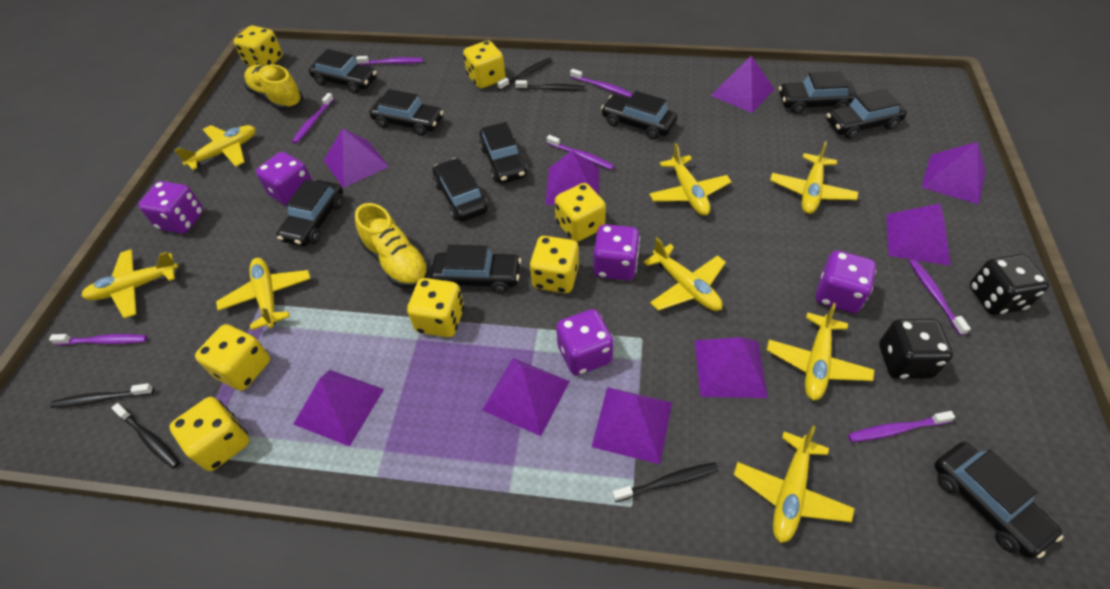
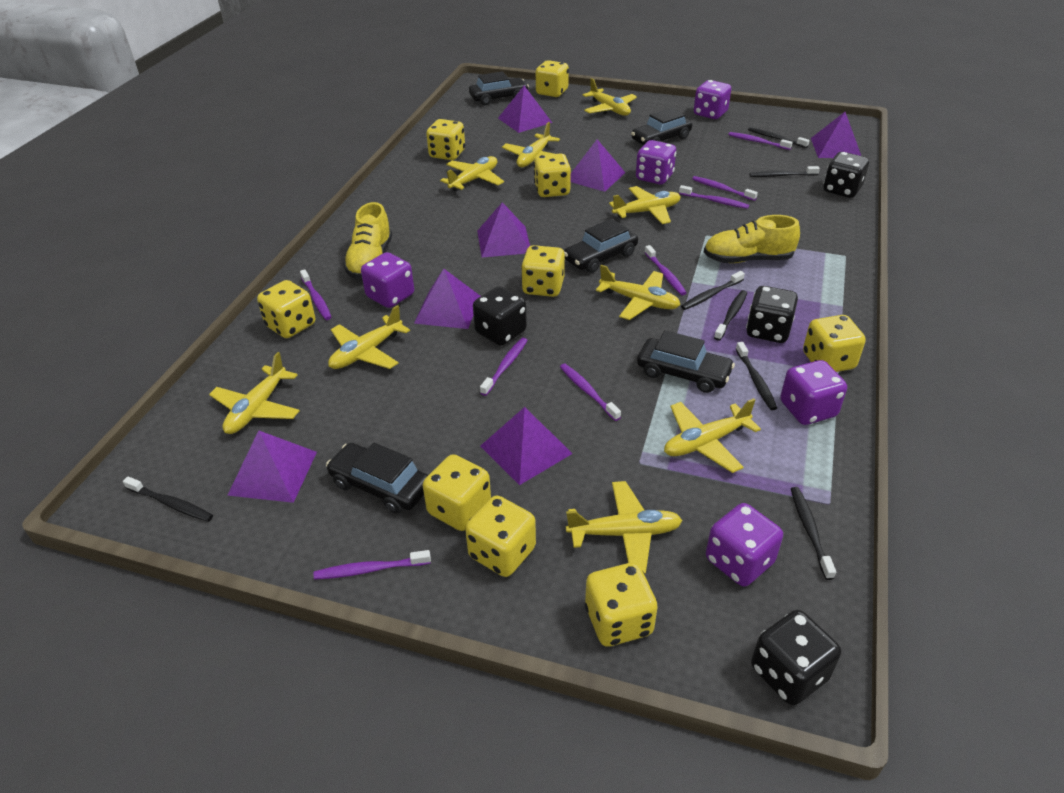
black car: [277,179,344,247] [309,49,377,94] [370,89,444,136] [430,245,521,293] [433,158,488,222] [479,122,528,184] [601,91,677,139] [779,71,857,114] [826,89,907,139] [934,442,1063,558] = 10 -> [326,443,428,514] [469,71,529,105] [564,219,638,273] [631,108,692,145] [637,330,735,393] = 5
black dice: [879,319,953,379] [970,254,1049,315] = 2 -> [473,286,527,346] [746,286,798,343] [751,610,841,706] [824,152,869,198] = 4
black toothbrush: [50,383,154,408] [112,403,180,469] [497,58,552,90] [515,80,585,91] [612,462,718,502] = 5 -> [123,476,213,522] [681,271,745,310] [714,290,747,341] [736,342,777,410] [748,127,810,148] [749,166,820,177] [791,487,836,580] = 7
purple pyramid: [293,370,384,446] [323,128,389,188] [482,358,570,436] [546,151,599,205] [592,387,672,464] [695,337,768,398] [711,56,774,113] [886,204,951,266] [921,142,986,204] = 9 -> [227,430,317,503] [414,268,481,329] [477,202,530,257] [480,407,573,485] [498,86,552,133] [571,139,625,192] [811,112,861,158] = 7
purple toothbrush: [49,334,147,345] [292,93,334,144] [356,56,423,65] [547,135,614,170] [570,69,633,98] [848,411,955,442] [909,259,971,336] = 7 -> [300,269,332,320] [314,550,431,580] [480,338,528,396] [560,363,621,421] [644,245,687,295] [679,185,749,209] [692,176,758,201] [728,132,793,150] = 8
yellow dice: [169,397,250,471] [195,324,270,391] [234,25,283,66] [407,278,464,337] [463,41,505,89] [529,236,579,293] [555,183,606,242] = 7 -> [257,280,315,338] [423,454,491,531] [426,119,465,160] [465,496,536,577] [521,245,565,297] [534,153,571,197] [536,60,569,97] [585,563,658,647] [803,315,866,372] = 9
yellow plane: [81,249,179,319] [174,125,256,170] [216,258,311,330] [643,238,726,311] [649,143,731,216] [734,426,855,543] [767,303,874,401] [770,141,858,214] = 8 -> [209,352,300,434] [328,305,410,369] [440,156,504,192] [502,122,560,167] [566,481,682,574] [582,78,637,116] [596,265,680,320] [609,186,681,224] [664,398,761,473] = 9

